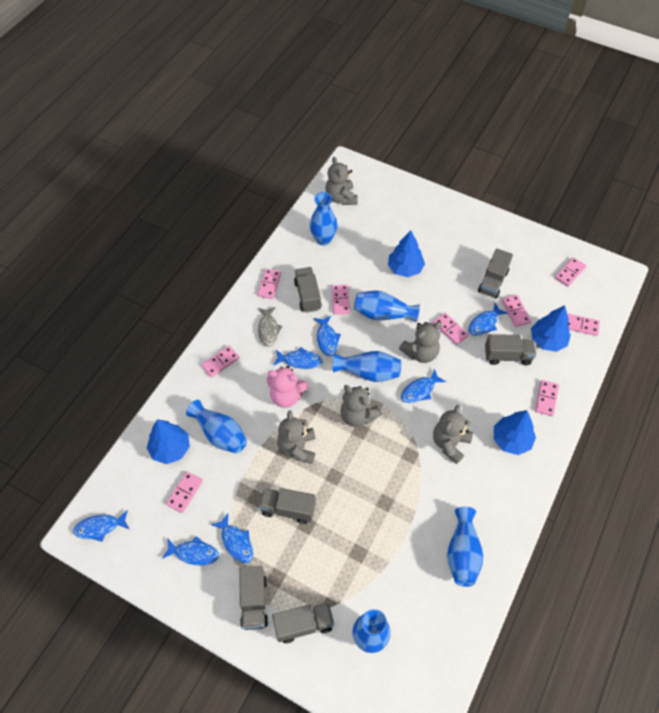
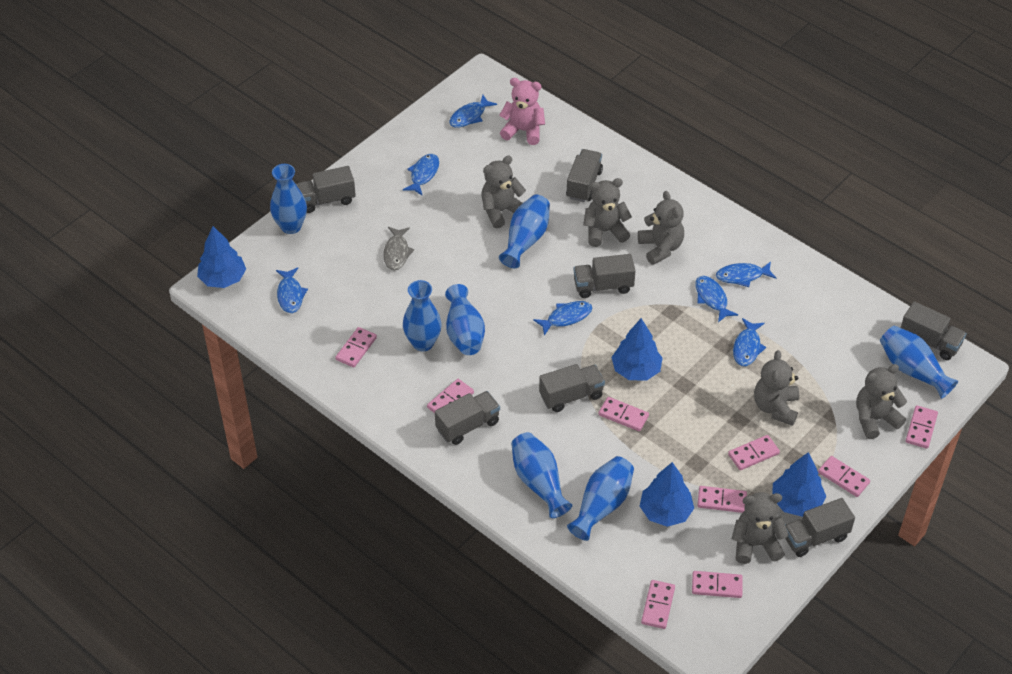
blue vase: [186,400,247,453] [310,192,338,245] [332,351,401,382] [352,609,391,653] [354,290,420,322] [447,507,483,587] = 6 -> [270,164,307,234] [403,280,441,351] [445,284,485,355] [499,195,550,268] [511,432,572,518] [567,456,634,541] [880,326,958,399] = 7
grey teddy bear: [277,410,316,464] [325,157,357,205] [340,385,382,427] [399,322,442,363] [433,405,473,464] = 5 -> [481,156,526,228] [583,178,632,247] [638,191,684,265] [732,492,789,564] [754,350,799,426] [856,364,907,439] = 6
grey truck: [239,566,268,630] [259,488,316,524] [272,602,334,643] [294,267,322,313] [478,248,513,298] [485,334,536,365] = 6 -> [296,166,356,213] [435,391,500,445] [539,364,605,412] [566,149,603,202] [573,254,636,298] [785,498,855,557] [901,301,967,360] = 7

